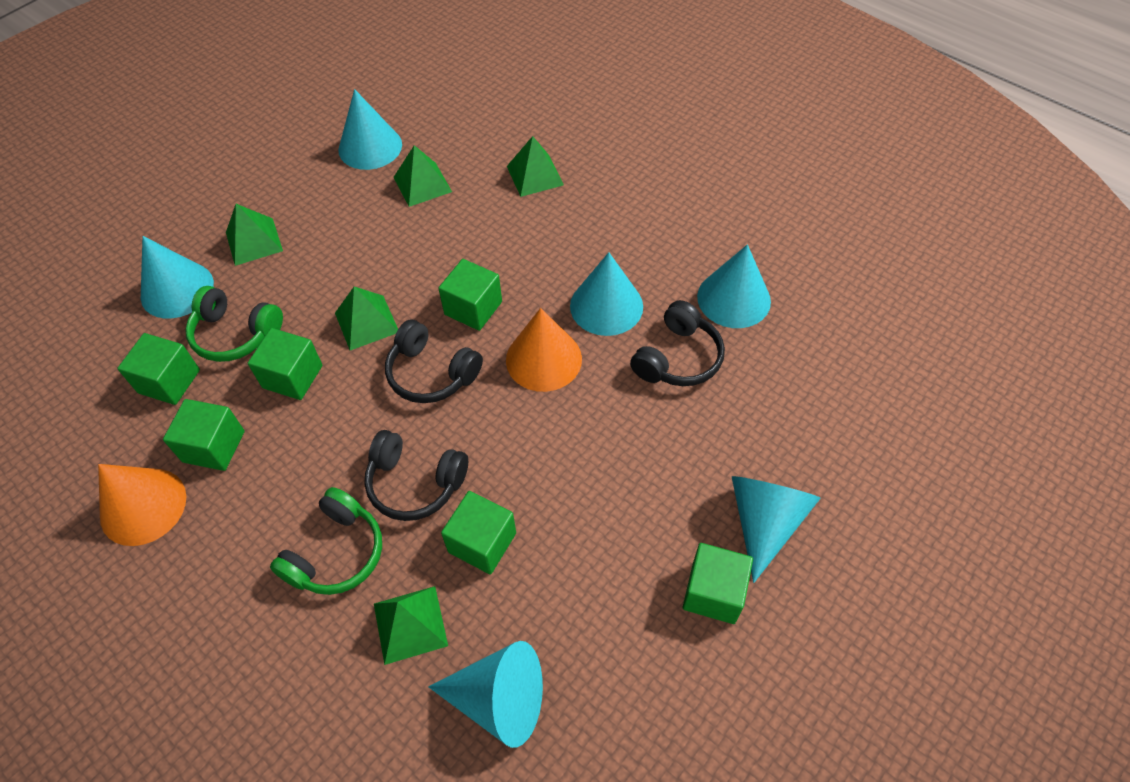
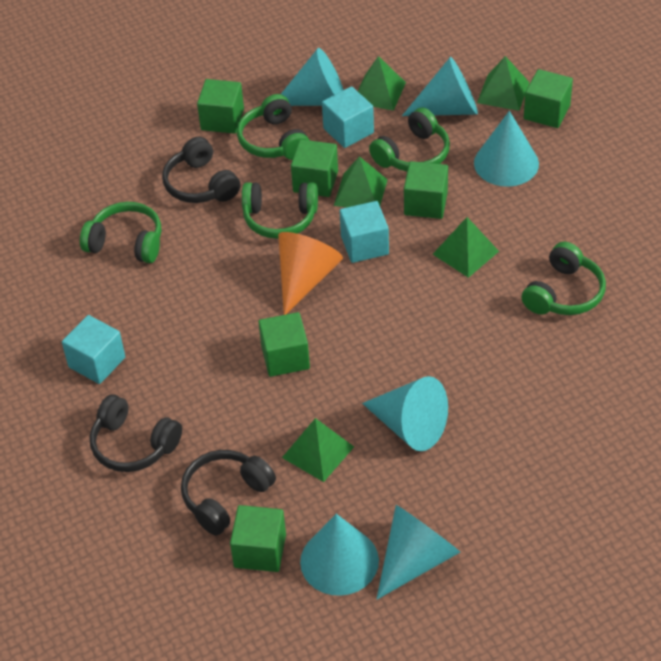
green headphones: [185,286,283,362] [270,487,382,595] = 2 -> [80,202,161,263] [237,94,310,160] [242,182,318,239] [369,107,450,172] [522,241,606,315] = 5
orange cone: [98,464,186,546] [506,308,582,392] = 2 -> [278,232,343,315] = 1
turquoise cube: none = 0 -> [62,315,125,384] [322,86,374,148] [340,201,389,263] = 3

